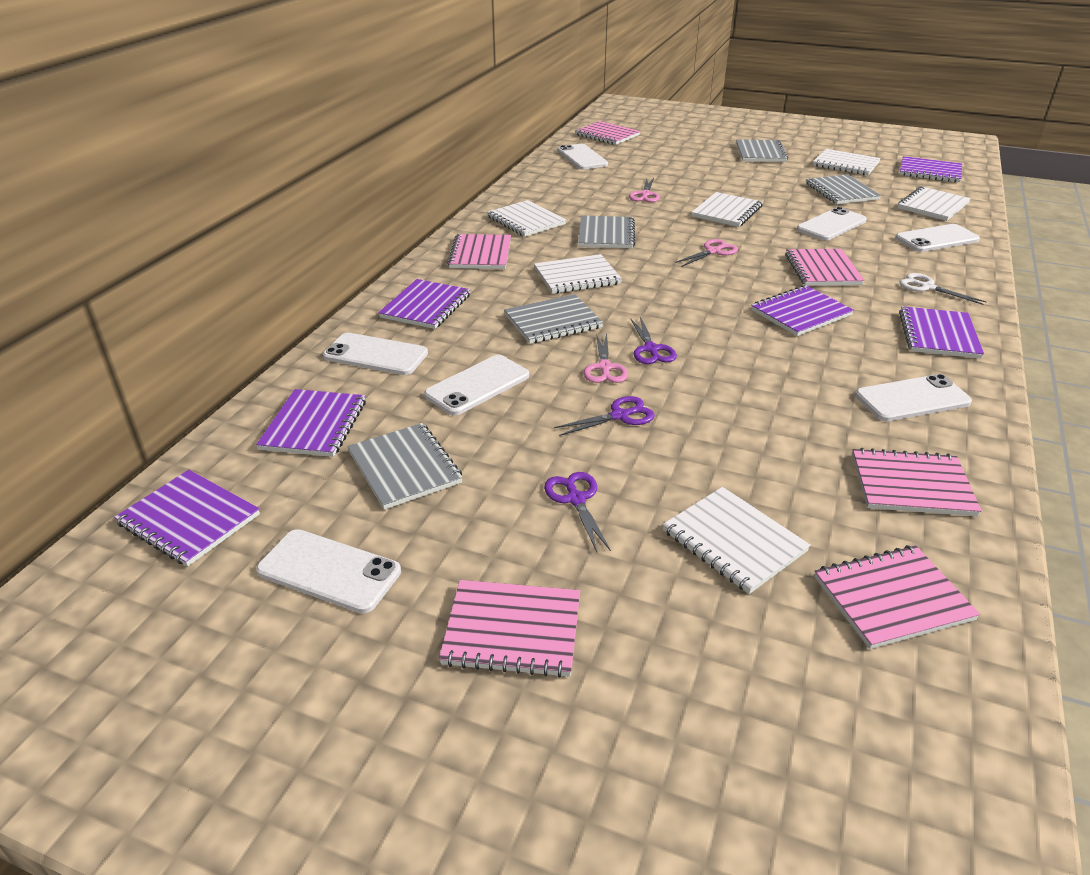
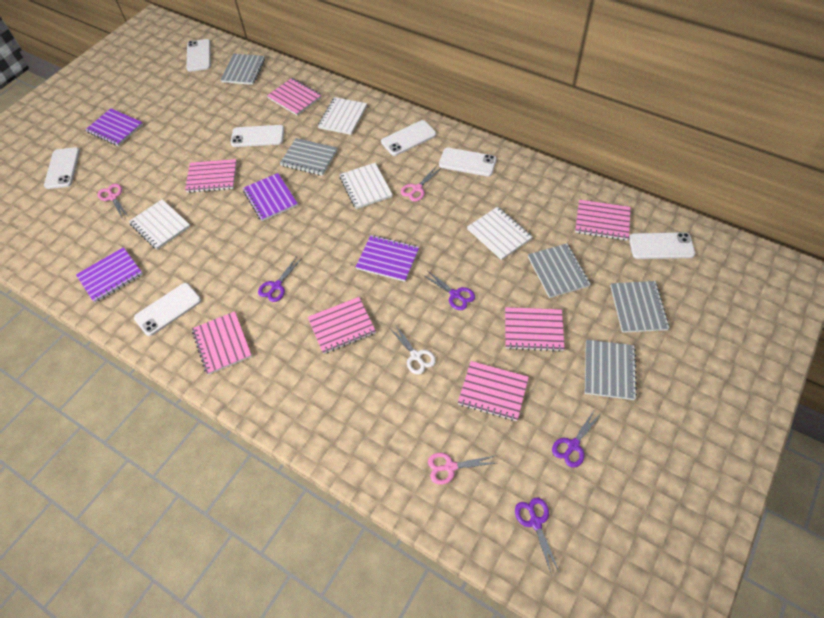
pink notebook: [439,580,580,678] [447,234,511,269] [575,121,640,145] [785,249,865,286] [814,545,980,649] [852,448,982,516] = 6 -> [185,159,237,193] [192,312,252,375] [267,78,322,116] [308,297,376,354] [458,361,529,421] [505,307,565,352] [575,200,631,241] = 7
purple notebook: [114,470,260,566] [256,389,366,457] [378,279,470,329] [751,285,854,336] [899,156,962,182] [899,306,984,358] = 6 -> [76,247,143,303] [85,108,143,146] [243,173,298,221] [356,235,419,282] = 4
purple scissors: [544,472,611,552] [554,396,655,436] [630,317,677,364] = 3 -> [258,256,302,302] [423,271,475,310] [515,497,560,576] [552,409,602,468] = 4
white notebook: [487,200,566,237] [534,254,622,294] [662,487,811,594] [691,192,763,227] [813,149,881,175] [898,186,971,221] = 6 -> [129,199,190,250] [318,97,367,135] [339,163,393,209] [467,207,533,260] = 4

